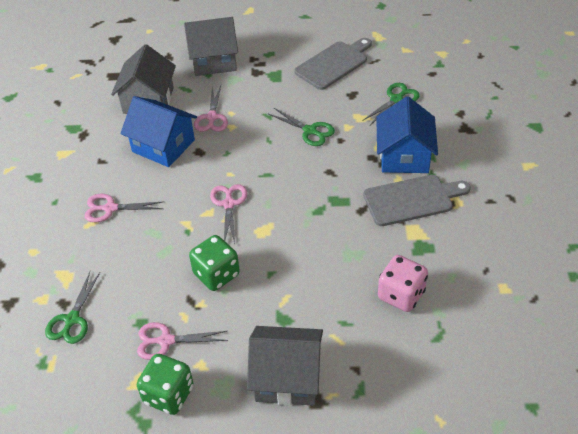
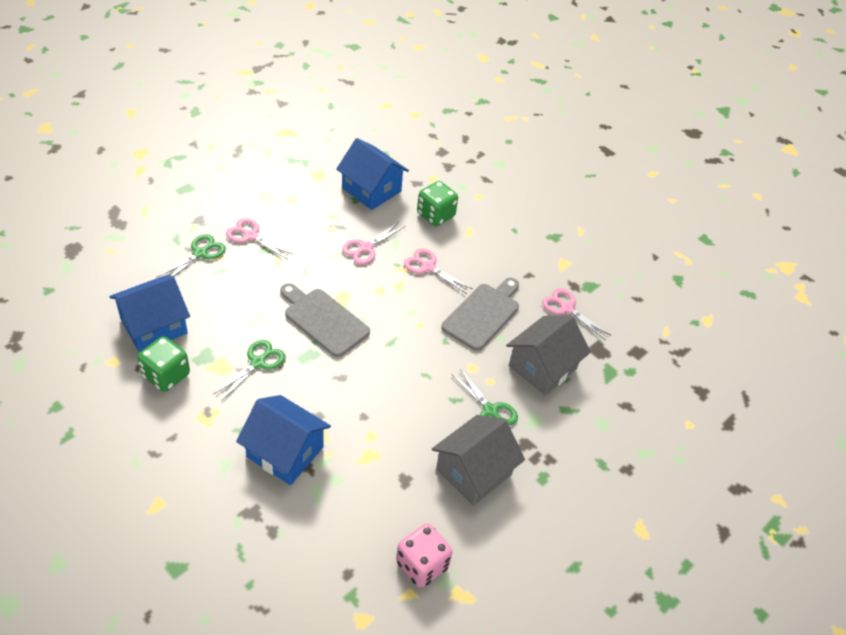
blue house: [121,96,197,167] [376,96,438,173] = 2 -> [109,276,190,353] [236,395,331,485] [336,138,409,210] = 3
grey house: [111,44,176,114] [184,17,238,76] [247,326,323,406] = 3 -> [432,415,525,506] [506,315,591,396] = 2

